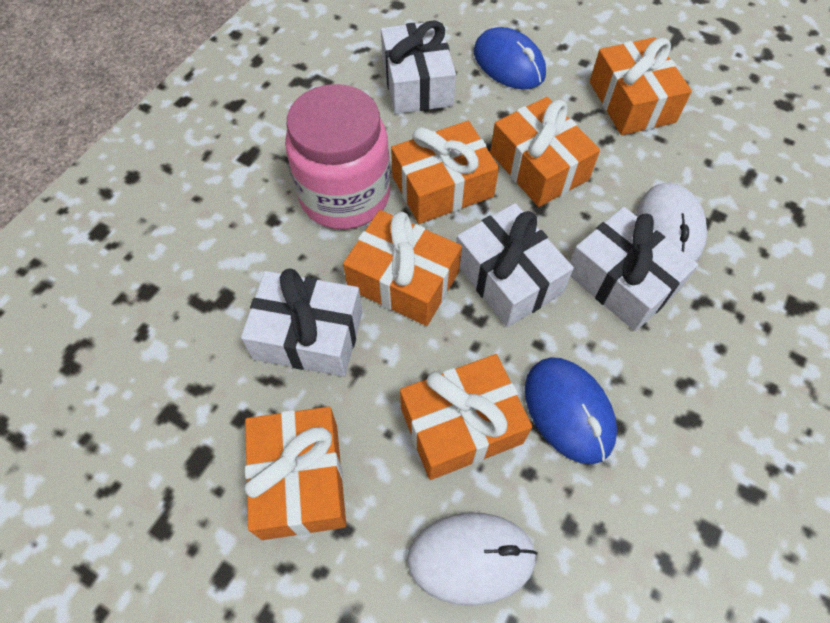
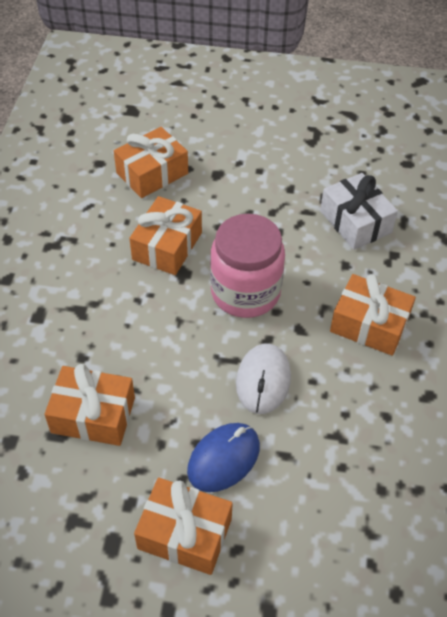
blue mouse: [474,27,546,89] [525,357,617,464] = 2 -> [187,423,260,492] = 1
orange gift: [244,407,346,540] [343,210,462,326] [391,121,499,224] [400,354,532,480] [490,97,600,207] [590,37,692,135] = 6 -> [44,364,135,446] [114,127,188,198] [129,196,202,275] [134,477,233,575] [330,274,416,356] = 5
white gift: [241,268,363,377] [381,20,456,114] [456,203,574,327] [569,207,698,331] = 4 -> [320,173,398,250] = 1
white mouse: [407,512,537,606] [636,183,707,262] = 2 -> [236,344,291,414] = 1

